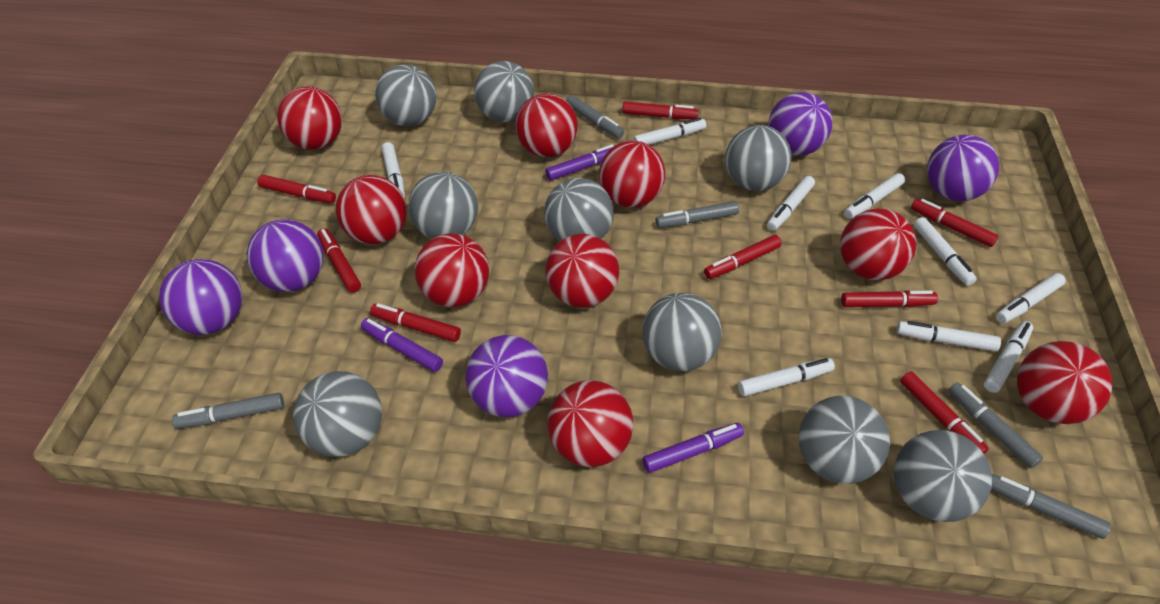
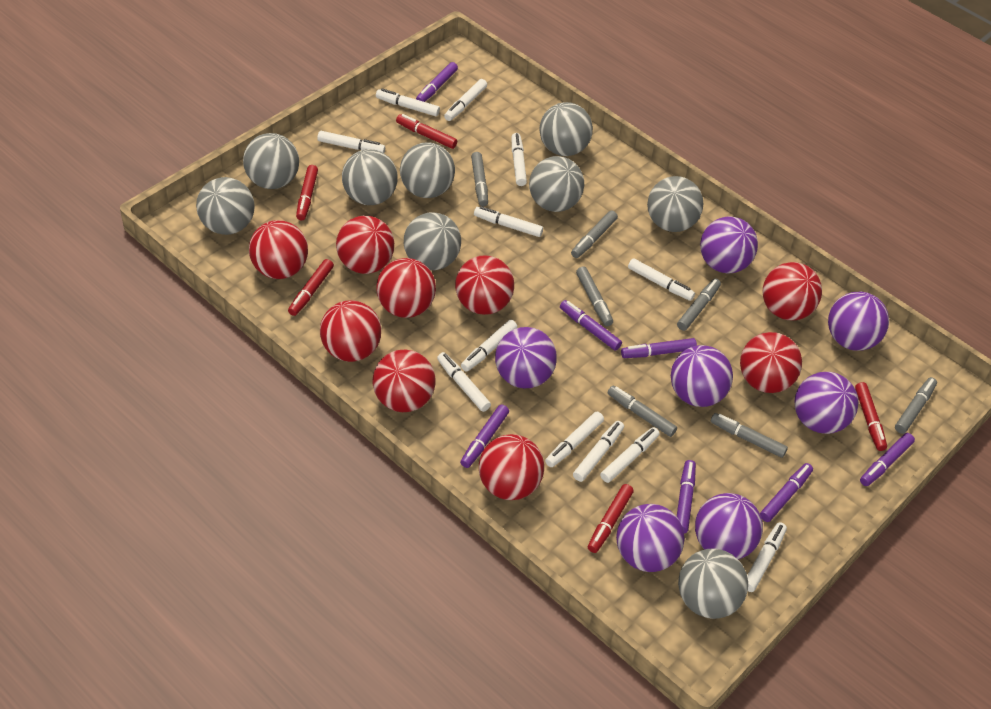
grey marker: [172,393,284,429] [566,95,624,138] [656,201,739,228] [948,383,1043,468] [991,474,1111,539] = 5 -> [471,152,488,206] [571,211,618,258] [576,266,613,326] [607,386,677,437] [677,279,721,331] [711,413,788,458] [895,377,937,434] = 7
purple ball: [159,259,243,335] [247,219,324,292] [465,335,548,417] [768,92,833,156] [927,135,999,201] = 5 -> [495,327,557,389] [616,504,685,572] [671,345,733,407] [695,493,763,560] [700,216,758,273] [795,372,858,434] [828,292,889,351] = 7
purple marker: [361,318,443,372] [545,144,615,181] [642,423,744,473] = 3 -> [416,62,458,102] [460,404,509,468] [560,300,622,351] [621,338,697,358] [677,460,696,533] [760,463,813,522] [860,433,915,486] = 7
red marker: [257,175,336,203] [317,228,361,293] [370,303,461,342] [622,102,698,119] [704,235,782,279] [841,290,938,307] [900,372,989,454] [911,199,998,247] = 8 -> [288,259,334,316] [296,165,318,220] [396,114,457,149] [588,484,634,553] [855,382,887,451] = 5
white marker: [381,142,405,198] [633,117,706,145] [738,358,835,396] [767,176,815,231] [844,173,905,219] [897,321,1001,352] [914,217,977,286] [984,321,1033,393] [996,273,1066,324] = 9 -> [317,131,385,153] [376,89,440,116] [437,352,491,412] [444,79,487,121] [461,320,517,372] [474,206,543,237] [512,133,527,186] [545,412,604,467] [573,421,624,482] [600,427,659,483] [628,258,695,301] [747,522,787,592] = 12

